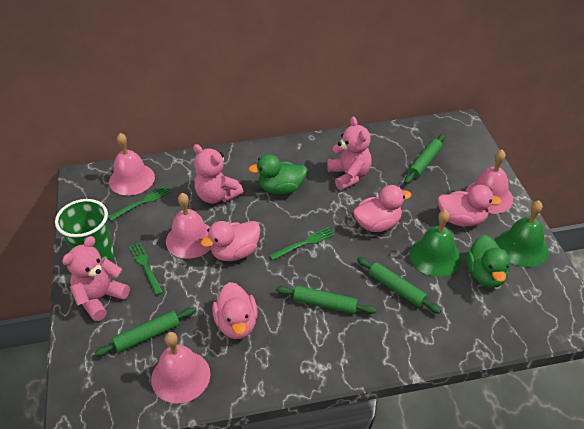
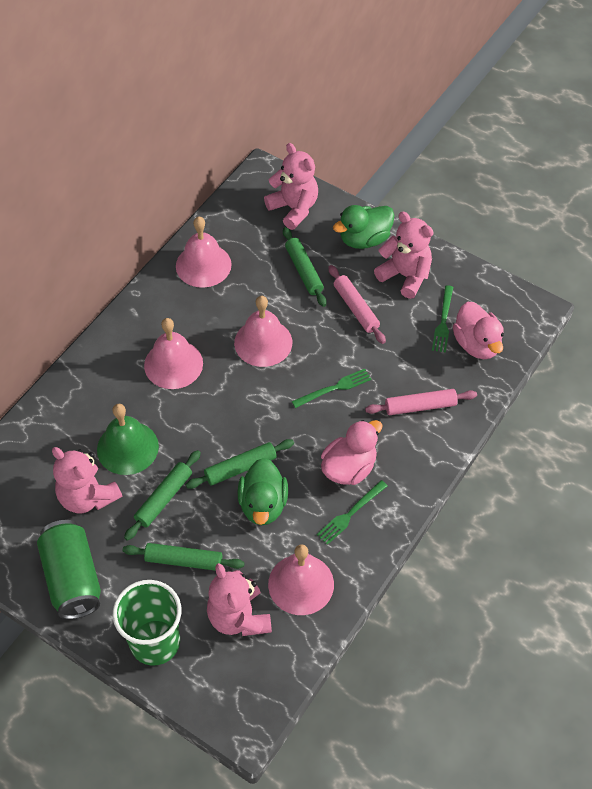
green bell: [410,210,461,277] [497,200,549,267] = 2 -> [97,404,159,475] = 1
green can: none = 0 -> [37,520,101,619] = 1
pink duck: [201,221,260,261] [212,282,258,339] [353,185,412,232] [438,185,502,227] = 4 -> [321,420,382,485] [453,302,504,359] = 2
pink rolling pin: none = 0 -> [328,265,386,344] [365,389,477,415] = 2
pink teddy bear: [62,236,130,321] [193,144,243,204] [327,117,372,190] = 3 -> [52,447,122,513] [207,563,272,636] [264,143,318,230] [374,212,434,299] = 4

